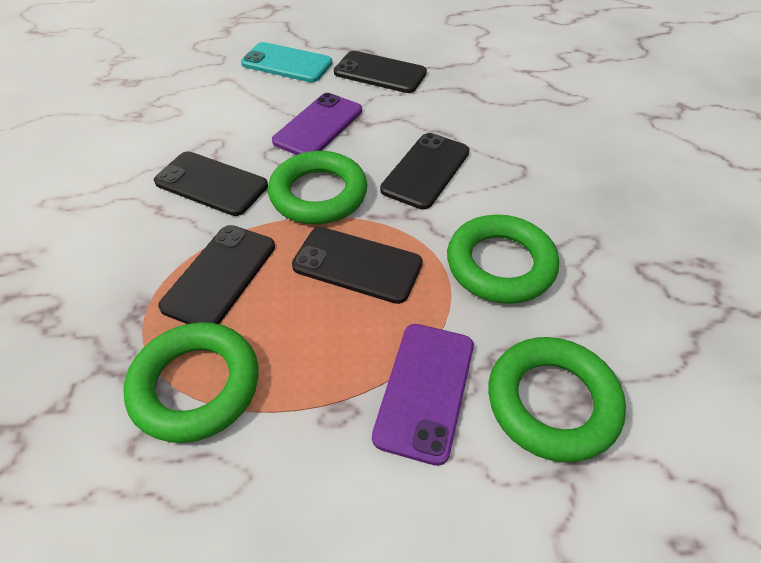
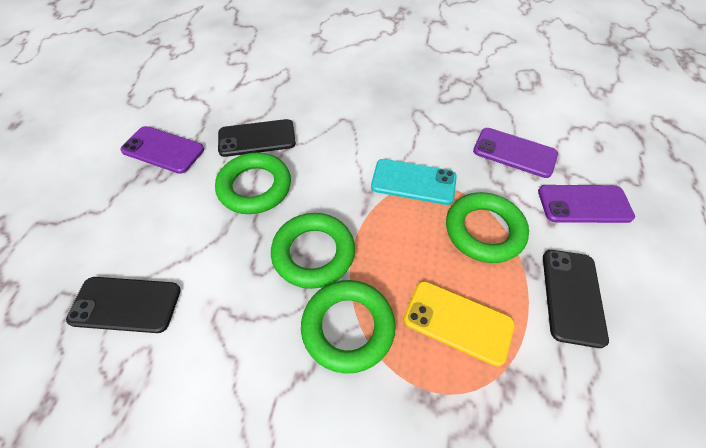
black phone: [154,151,268,216] [158,225,275,324] [292,227,423,304] [334,51,427,93] [380,133,469,210] = 5 -> [66,277,181,333] [218,119,296,157] [543,250,609,348] = 3
purple phone: [272,93,362,155] [372,324,474,466] = 2 -> [120,126,204,174] [473,128,558,178] [538,185,635,223] = 3
yellow phone: none = 0 -> [403,281,515,366] = 1

